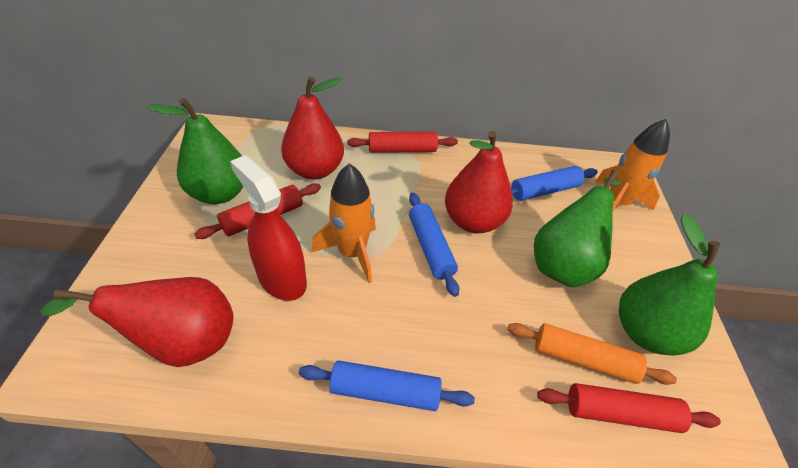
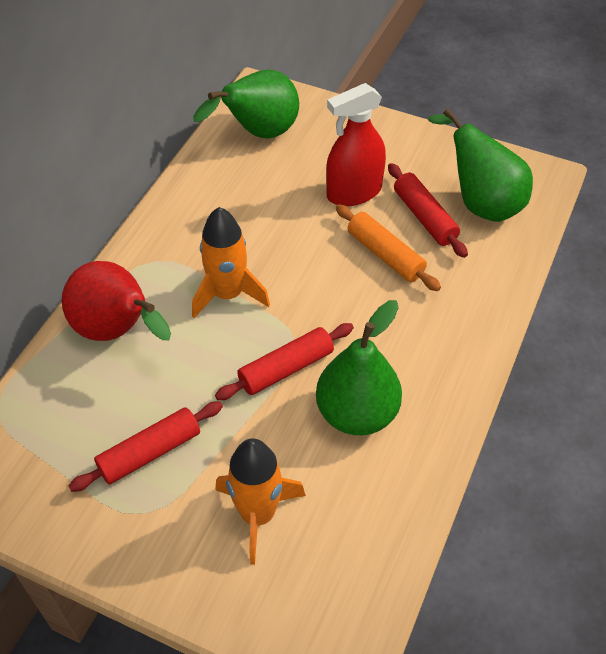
blue rolling pin: [299,360,475,411] [409,193,459,297] [511,166,598,201] = 3 -> none = 0
red pear: [40,277,233,367] [281,77,344,180] [445,131,513,234] = 3 -> [62,261,171,341] = 1

